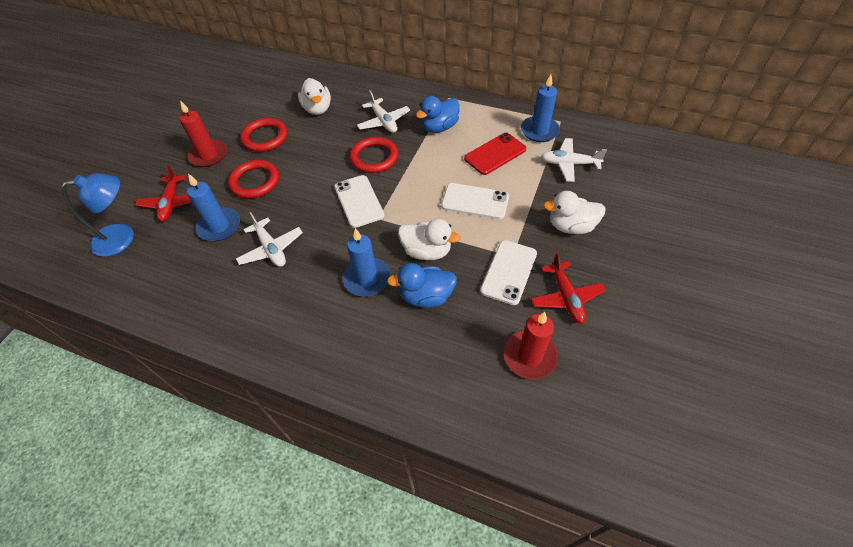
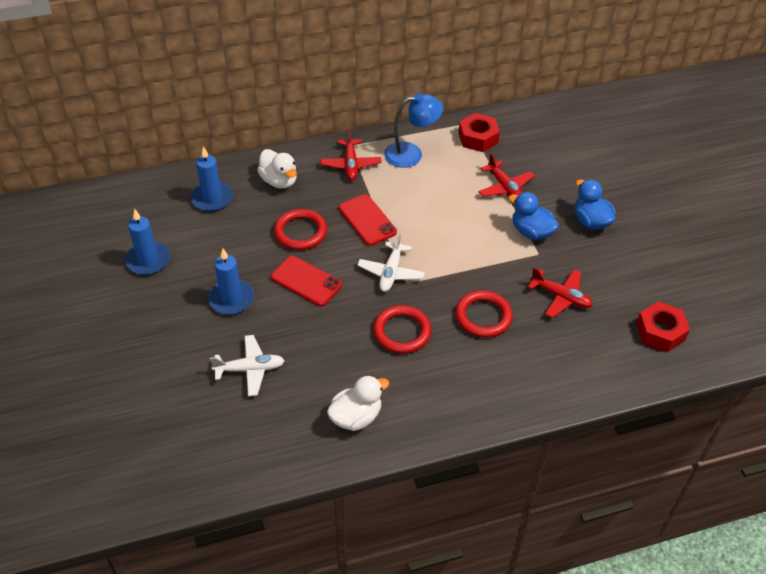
red candle: [179,100,227,167] [504,312,558,380] = 2 -> none = 0
red nut: none = 0 -> [458,113,500,152] [636,301,690,352] = 2
red phone: [464,133,527,175] = 1 -> [271,256,342,306] [339,194,397,246] = 2
red plane: [135,165,192,221] [531,253,606,324] = 2 -> [320,129,382,180] [478,153,535,197] [528,267,593,318] = 3
white duck: [298,78,331,115] [398,219,460,260] [543,191,606,234] = 3 -> [257,149,297,189] [327,375,389,431] = 2
white phone: [335,175,384,228] [441,183,509,219] [480,240,537,305] = 3 -> none = 0
white plane: [236,212,303,267] [357,90,410,133] [541,138,607,182] = 3 -> [210,335,285,396] [357,233,425,292] = 2

